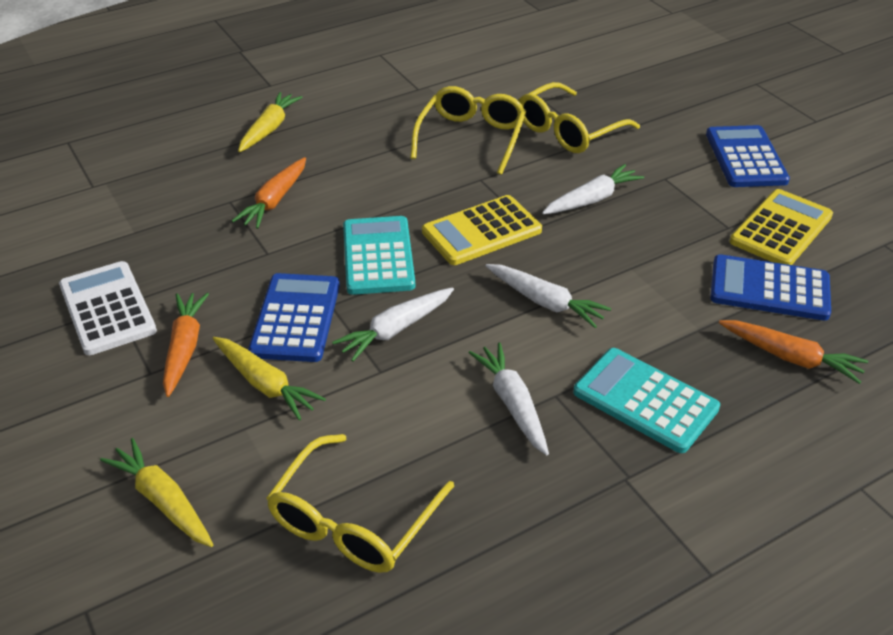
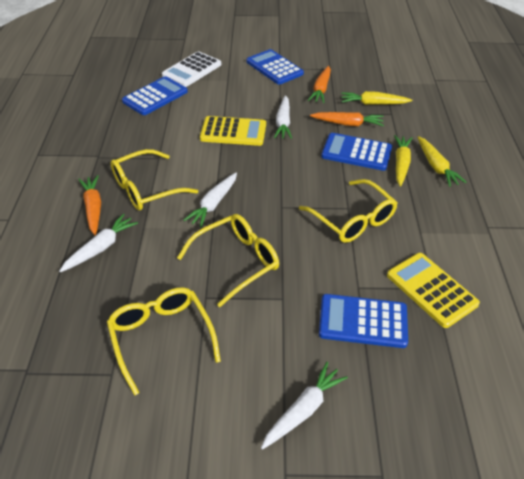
blue calculator: [248,273,340,362] [706,125,790,187] [710,254,831,321] = 3 -> [122,76,188,115] [247,49,304,85] [319,294,408,348] [321,133,392,171] = 4
turquoise calculator: [343,216,415,295] [573,348,720,453] = 2 -> none = 0
yellow glasses: [266,434,454,573] [410,86,526,175] [518,82,640,153] = 3 -> [107,287,221,395] [111,149,198,210] [177,214,279,307] [299,179,397,243] = 4

